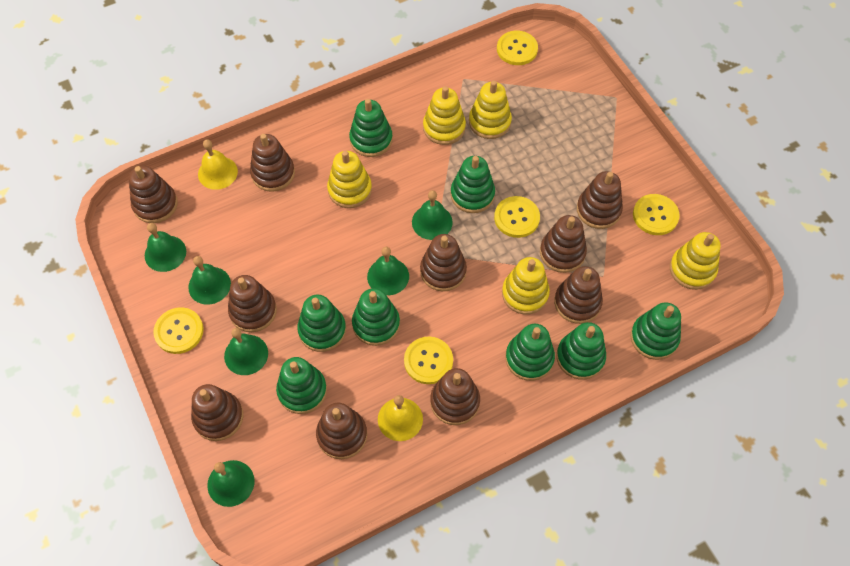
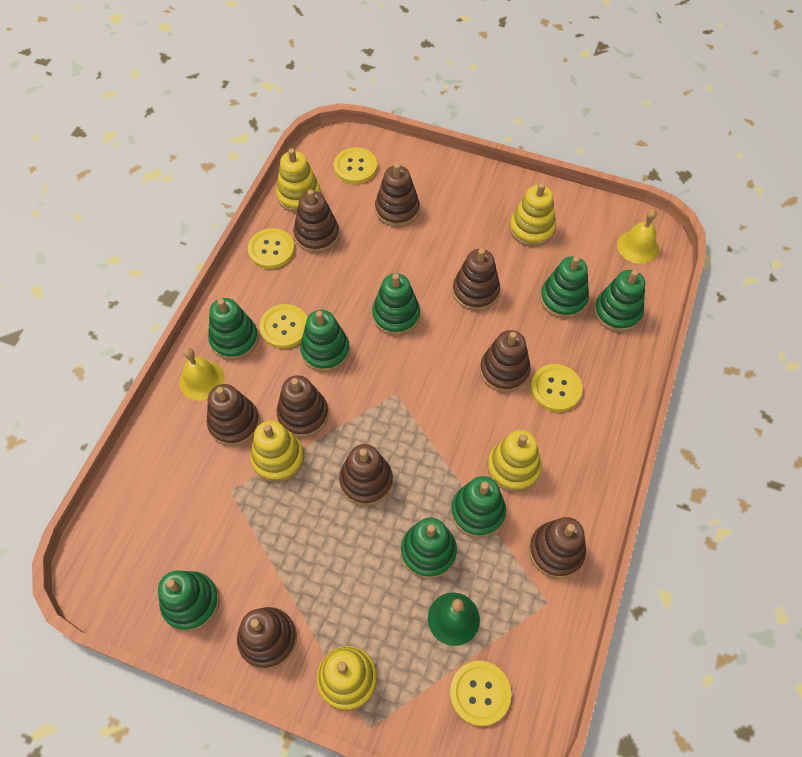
brown stacking toy: [129,166,178,223] [191,384,243,441] [228,275,277,332] [250,134,295,192] [316,403,367,459] [420,234,467,291] [430,368,480,425] [540,215,587,273] [554,266,603,324] [577,171,623,229] = 10 -> [207,384,260,446] [237,607,297,669] [277,375,329,438] [294,189,339,253] [339,444,393,506] [375,163,419,227] [453,248,500,311] [480,330,531,392] [529,517,586,579] = 9
green bell: [145,223,186,272] [188,256,231,305] [207,460,255,507] [224,328,268,375] [367,247,409,295] [412,190,453,240] = 6 -> [428,592,480,646] = 1

